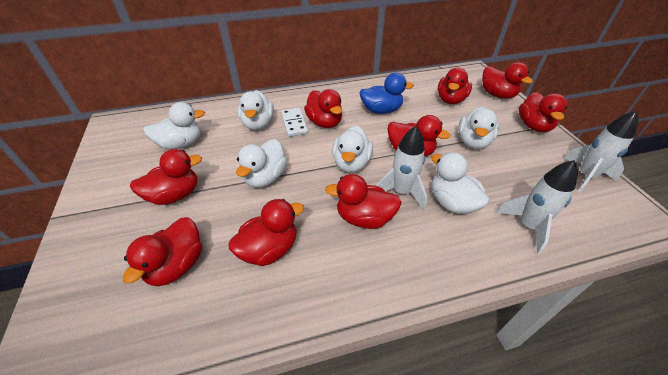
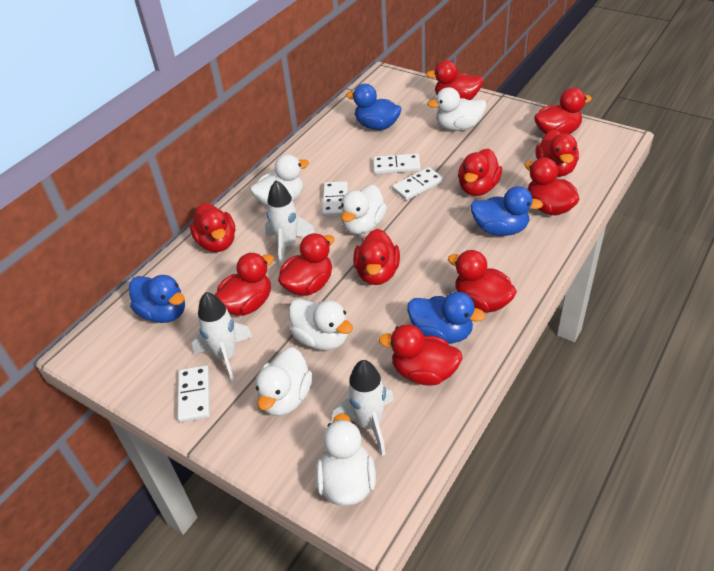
blue duck: [359,73,414,114] = 1 -> [129,275,185,323] [346,84,402,130] [407,292,486,344] [470,186,543,236] = 4
red duck: [123,217,202,286] [130,149,202,205] [229,199,304,266] [304,89,342,128] [325,174,402,229] [387,115,451,157] [438,68,472,104] [482,62,533,99] [519,92,567,132] = 9 -> [190,203,235,252] [214,253,274,316] [278,233,335,296] [353,229,400,285] [379,324,463,386] [426,60,484,100] [448,250,517,313] [458,149,502,196] [524,158,580,215] [534,88,592,135] [535,129,579,177] = 11
white domino: [281,108,308,137] = 1 -> [177,365,210,422] [322,181,348,217] [373,154,421,174] [392,167,443,201] = 4

